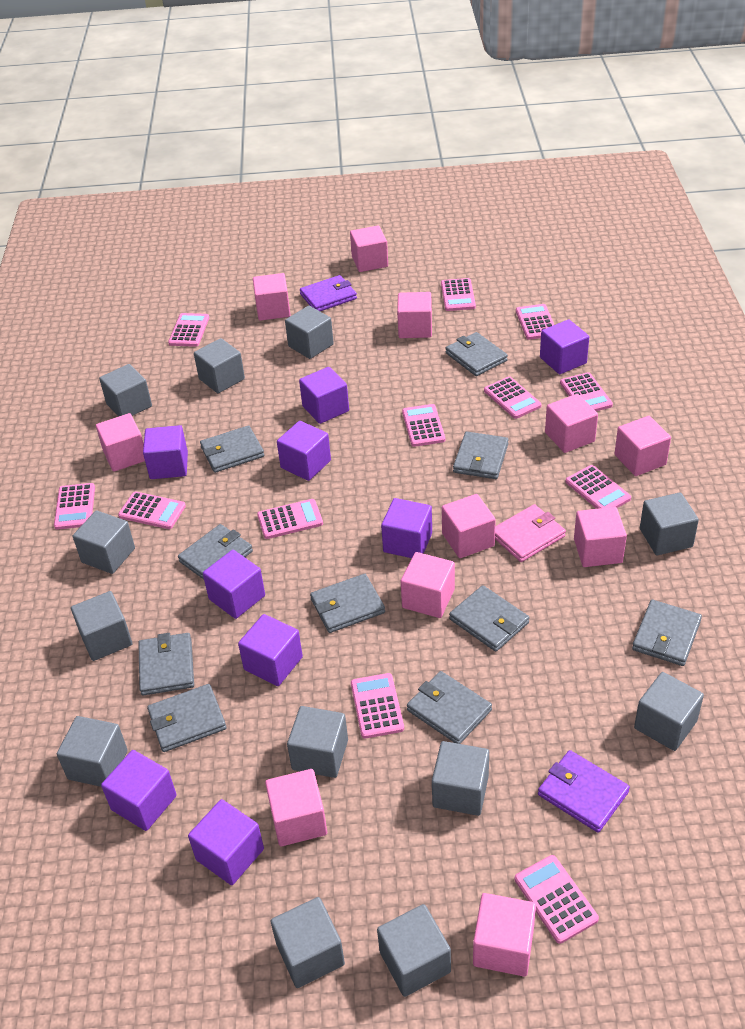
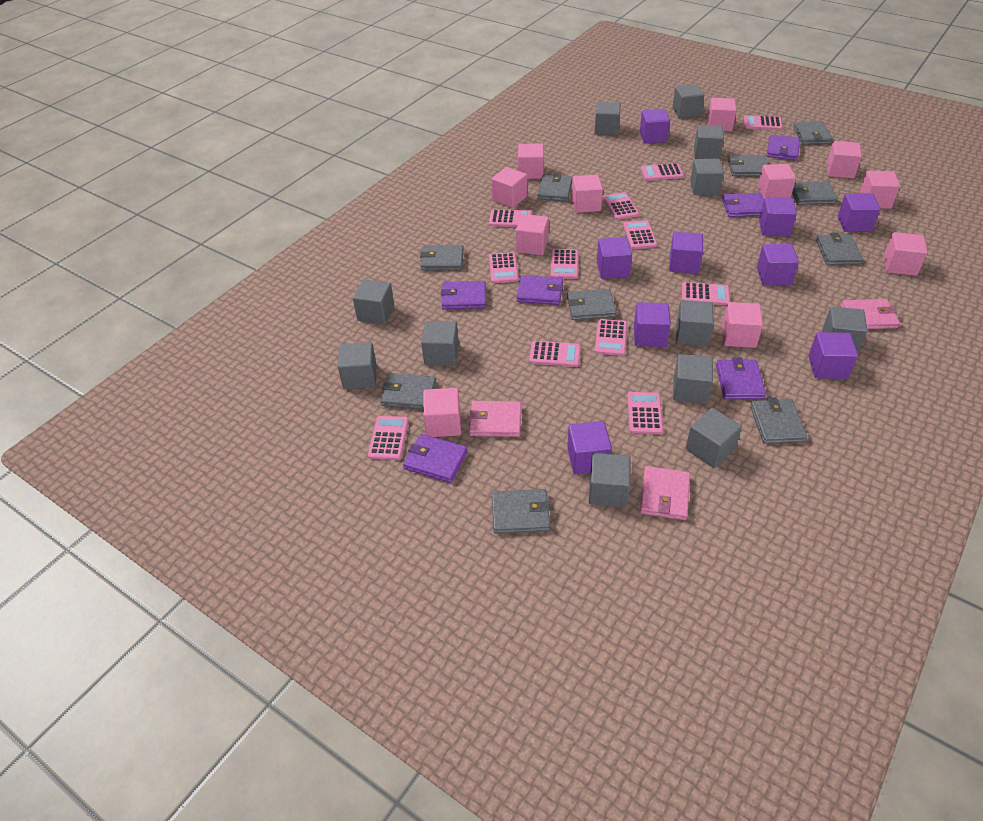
pink wallet: [495,504,566,562] = 1 -> [468,401,521,437] [640,466,690,520] [841,299,900,329] = 3
purple wallet: [300,275,357,311] [538,750,630,833] = 2 -> [403,434,468,483] [441,281,486,310] [517,275,563,305] [716,358,766,399] [722,193,764,217] [767,135,800,161] = 6

